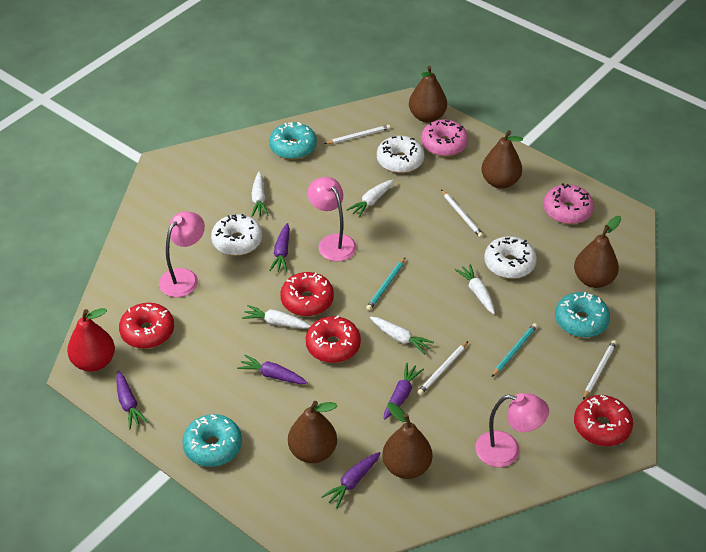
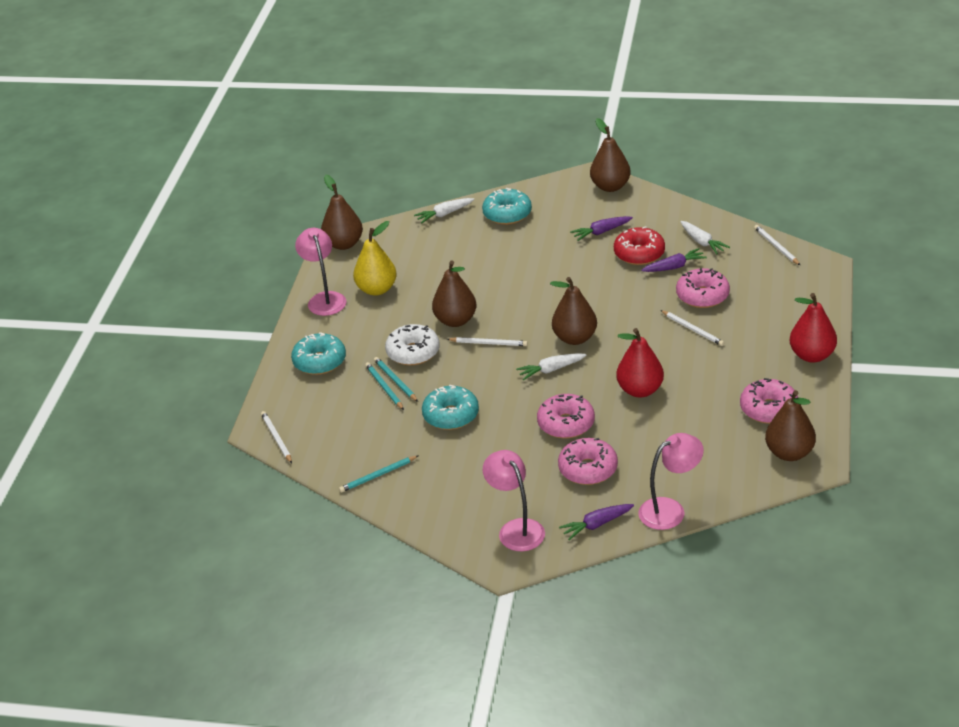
pink donut: [421,119,468,156] [543,183,594,224] = 2 -> [537,394,595,439] [558,438,618,485] [676,268,730,308] [740,378,798,424] = 4
purple carrot: [116,371,149,430] [237,355,308,384] [269,223,290,272] [321,452,380,509] [384,363,424,420] = 5 -> [559,504,634,540] [570,216,633,241] [641,248,707,272] = 3
red donut: [119,303,174,349] [280,272,334,316] [306,316,361,363] [574,395,633,446] = 4 -> [614,226,665,265] = 1
red pear: [67,308,115,372] = 1 -> [616,328,664,398] [790,293,837,363] = 2
turquoise pencil: [366,257,406,310] [492,323,538,377] = 2 -> [339,455,419,493] [365,362,404,410] [374,357,418,402] = 3
white carrot: [242,305,311,329] [251,172,269,217] [347,179,394,218] [370,317,434,355] [455,264,495,314] = 5 -> [414,198,474,224] [516,353,586,380] [680,221,730,254] = 3
white donut: [211,214,262,256] [377,136,424,173] [484,236,537,279] = 3 -> [385,324,440,366] = 1
yellow pear: none = 0 -> [353,221,397,296] = 1

